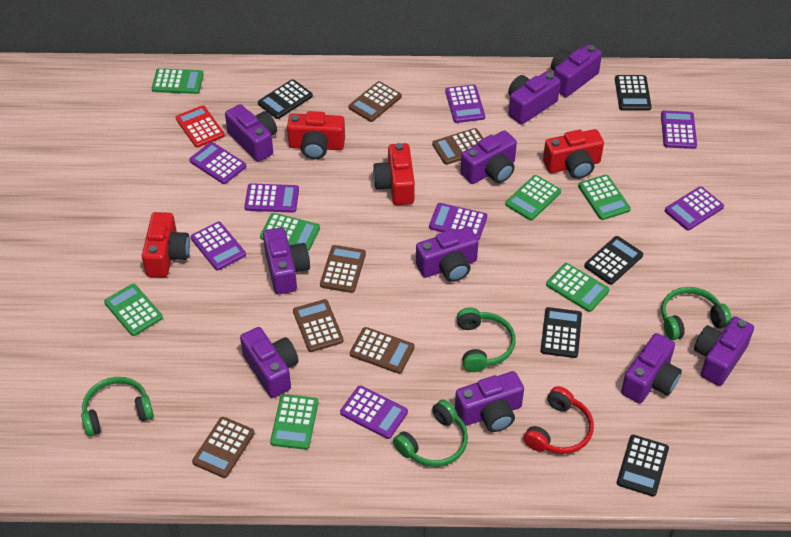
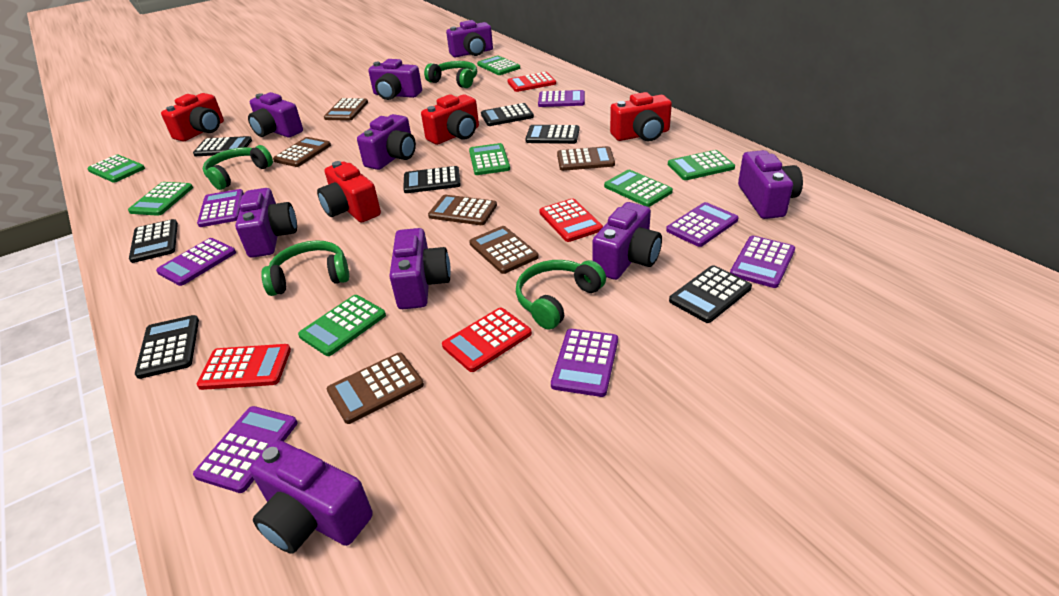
black calculator: [258,79,313,119] [541,307,582,358] [584,236,643,285] [615,75,652,111] [617,435,669,497] = 5 -> [129,219,178,263] [135,315,199,379] [193,136,252,156] [403,166,461,193] [481,103,534,126] [525,125,579,144] [669,265,752,323] = 7
purple calculator: [189,142,246,184] [191,222,246,271] [244,183,299,213] [340,385,408,439] [429,203,487,240] [445,84,485,123] [661,111,697,149] [665,186,724,230] = 8 -> [156,238,236,286] [193,406,297,493] [197,189,244,227] [538,90,585,107] [551,329,618,397] [666,202,739,247] [730,236,795,288] = 7
purple camera: [225,104,277,162] [240,327,298,398] [263,227,310,295] [416,227,478,282] [455,371,524,432] [460,130,517,184] [508,71,561,125] [551,44,602,97] [621,333,682,403] [694,316,754,386] = 10 -> [235,188,297,258] [248,92,303,138] [250,440,373,554] [357,114,416,170] [368,59,422,100] [389,228,451,309] [446,20,493,57] [592,202,662,280] [738,150,803,219] = 9
red calculator: [176,105,225,148] = 1 -> [197,344,291,390] [442,307,532,372] [507,72,556,92] [539,198,603,242] = 4
red headphones: [524,386,594,454] = 1 -> none = 0

